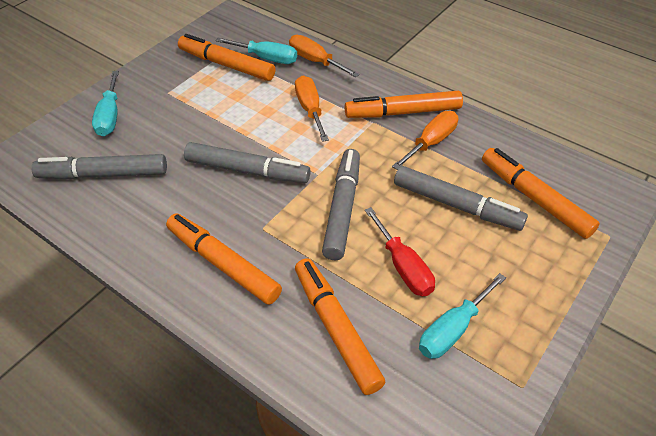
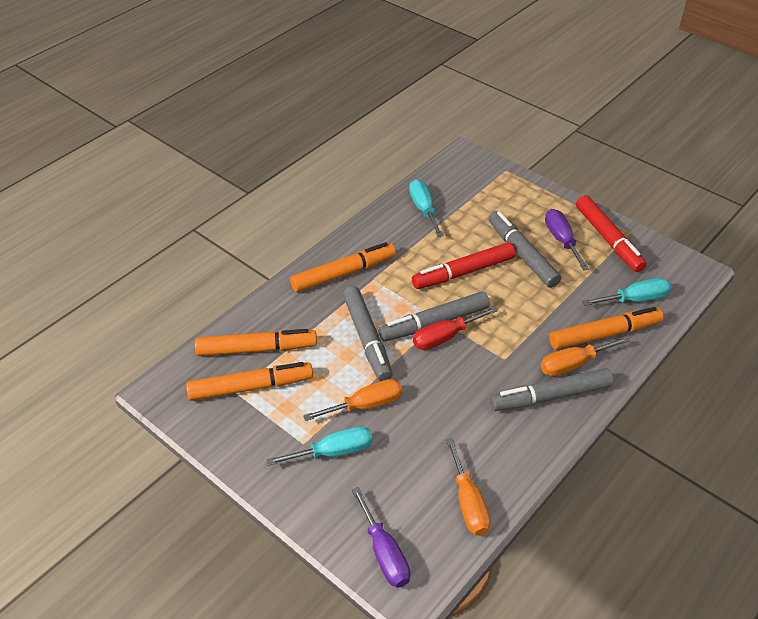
orange marker: [166,213,282,305] [178,34,275,81] [295,258,386,395] [345,91,463,118] [482,148,600,239] = 5 -> [186,362,313,401] [195,329,317,356] [290,242,396,293] [549,307,664,350] = 4
purple screwdriver: none = 0 -> [352,487,410,588] [545,209,589,271] = 2
red marker: none = 0 -> [412,242,516,289] [576,195,647,272] = 2

